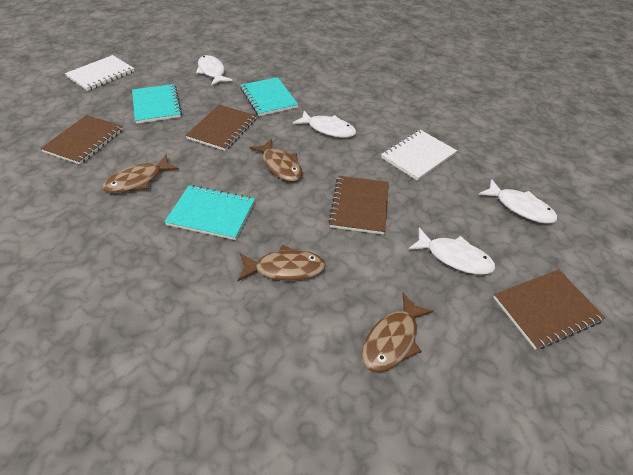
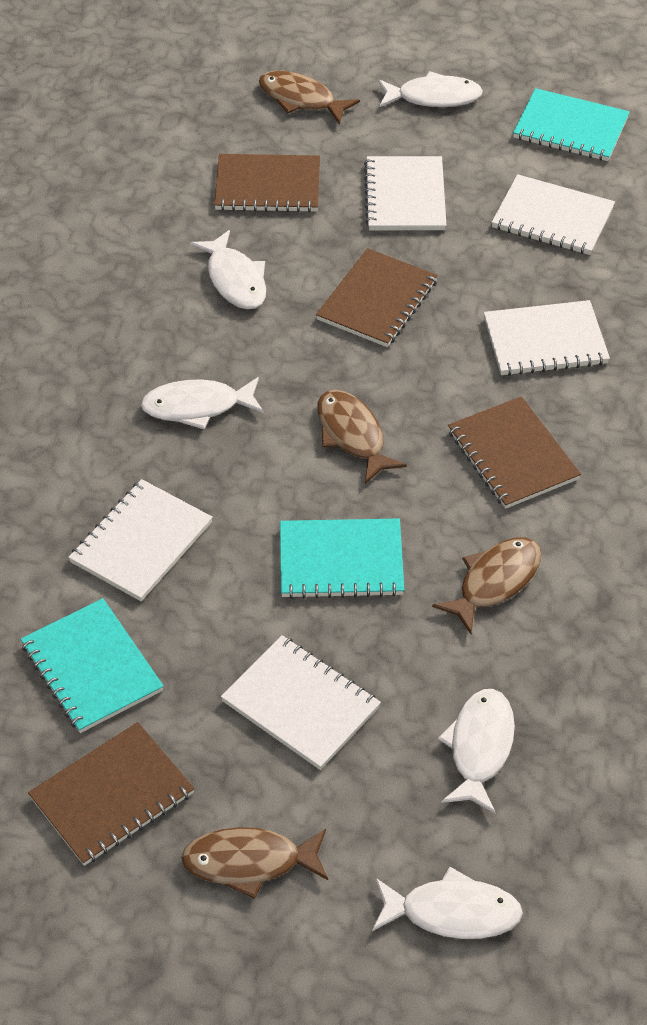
white fish: [196,55,232,86] [293,111,356,138] [409,228,495,275] [479,179,557,224] = 4 -> [141,377,264,430] [190,230,266,309] [372,867,523,939] [378,71,483,107] [438,689,515,813] = 5
white notebook: [65,55,135,91] [381,130,457,181] = 2 -> [68,479,213,601] [221,635,381,770] [364,156,446,230] [484,300,610,376] [492,174,615,255] = 5

